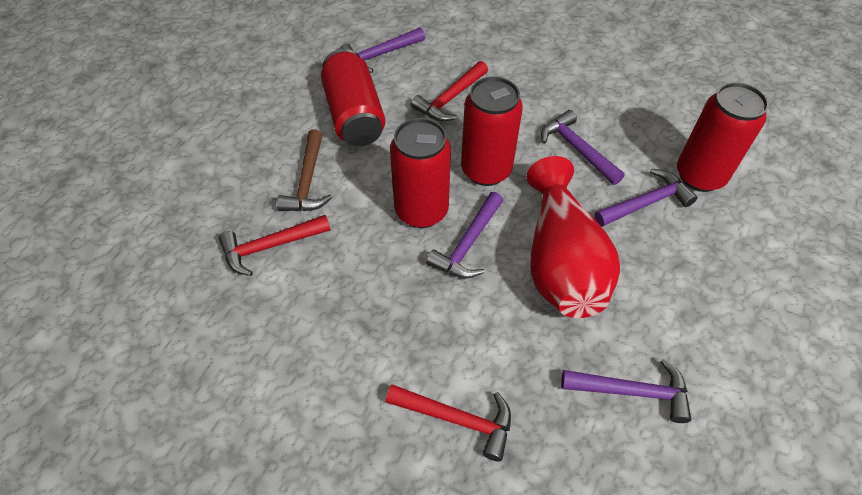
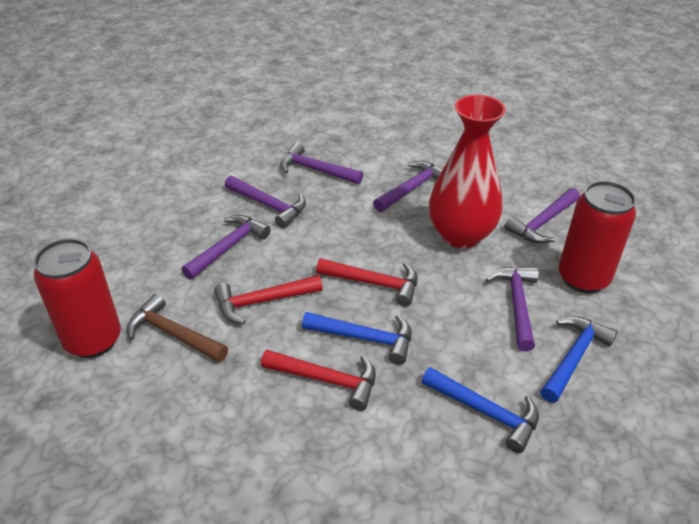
blue hammer: none = 0 -> [302,312,411,365] [422,367,539,453] [541,316,617,403] = 3
purple hammer: [339,27,425,73] [426,192,503,279] [541,110,625,185] [561,358,692,423] [594,169,697,227] = 5 -> [182,215,271,280] [225,176,306,228] [280,142,363,184] [373,161,442,212] [486,267,539,351] [505,188,580,244] = 6
red can: [321,49,385,146] [390,118,451,228] [461,76,523,186] [677,82,769,192] = 4 -> [34,238,121,358] [558,181,636,293] = 2

